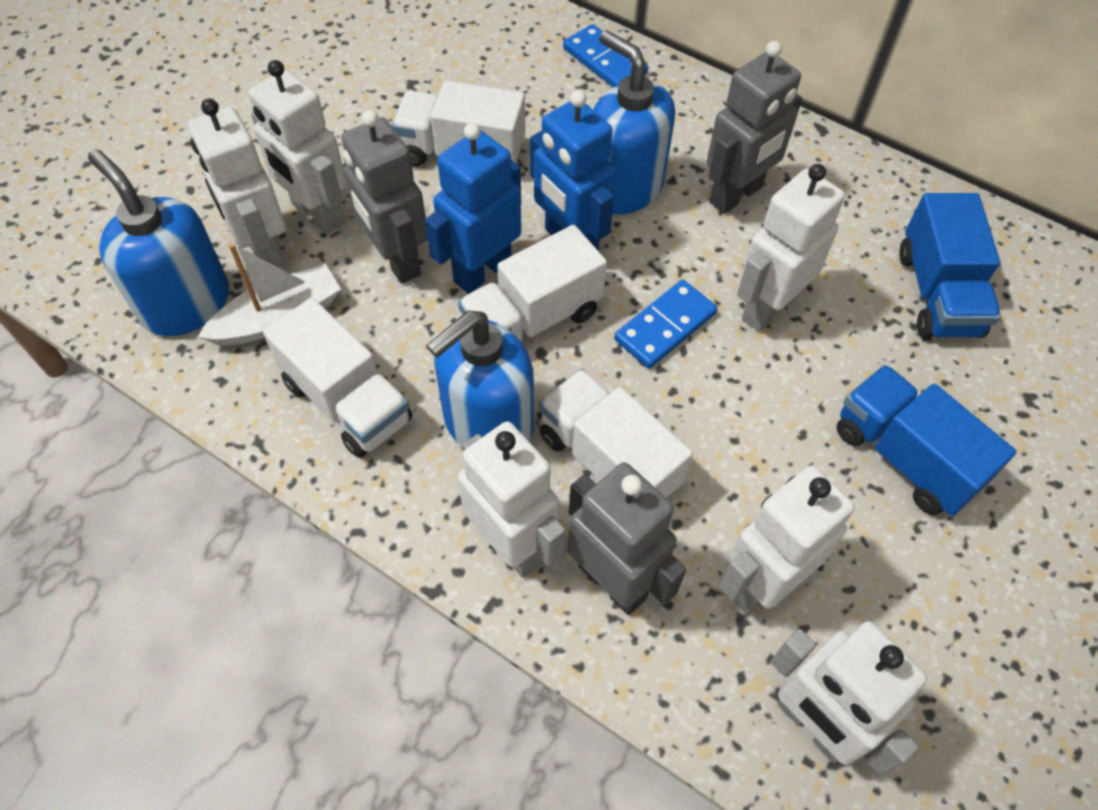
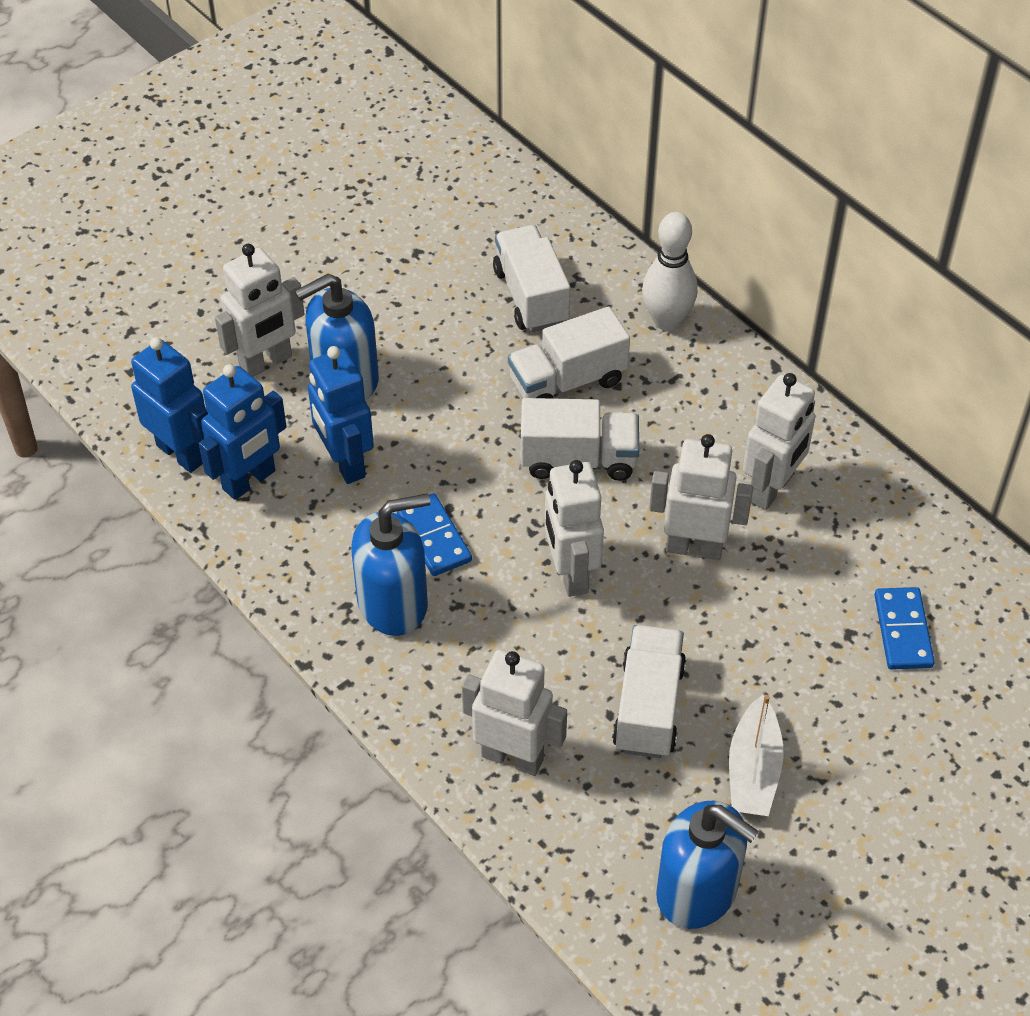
blue robot: [425,123,521,294] [530,90,617,250] = 2 -> [131,337,208,473] [199,364,287,500] [308,346,374,484] = 3
blue truck: [836,365,1016,516] [899,193,1001,338] = 2 -> none = 0
grey robot: [341,110,428,284] [568,462,686,615] [707,41,802,214] = 3 -> none = 0
white bowling pin: none = 0 -> [642,212,698,331] = 1
white robot: [188,98,286,268] [249,60,347,234] [458,421,565,578] [720,465,855,615] [737,164,845,332] [771,621,927,775] = 6 -> [215,244,305,377] [462,650,567,776] [545,460,604,597] [649,434,753,560] [743,373,815,510] = 5

